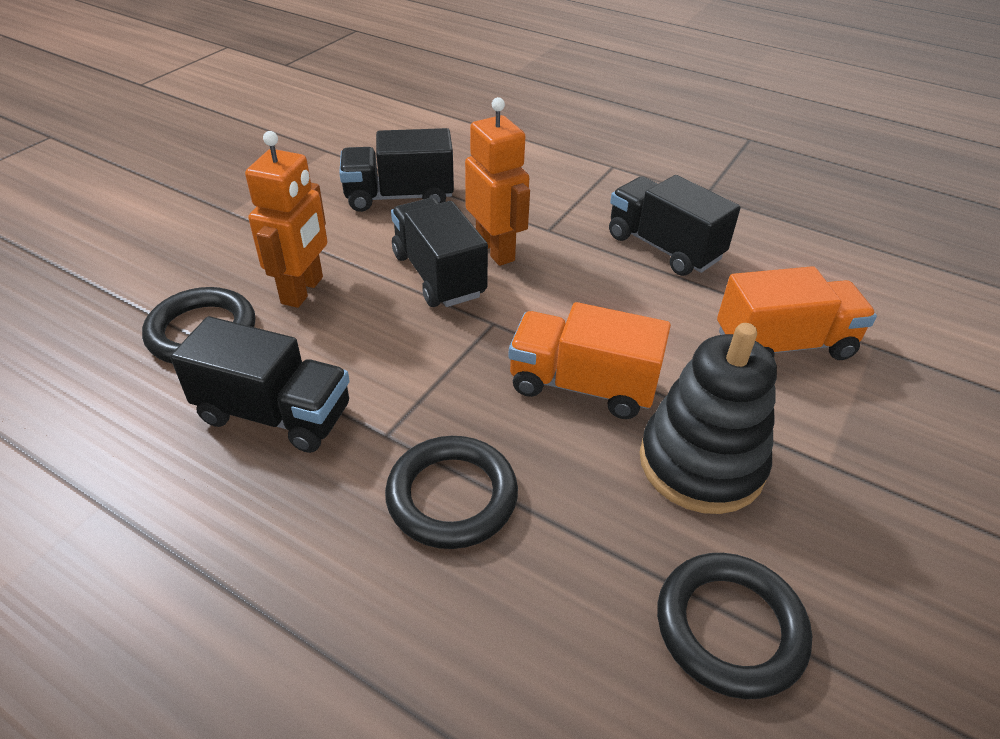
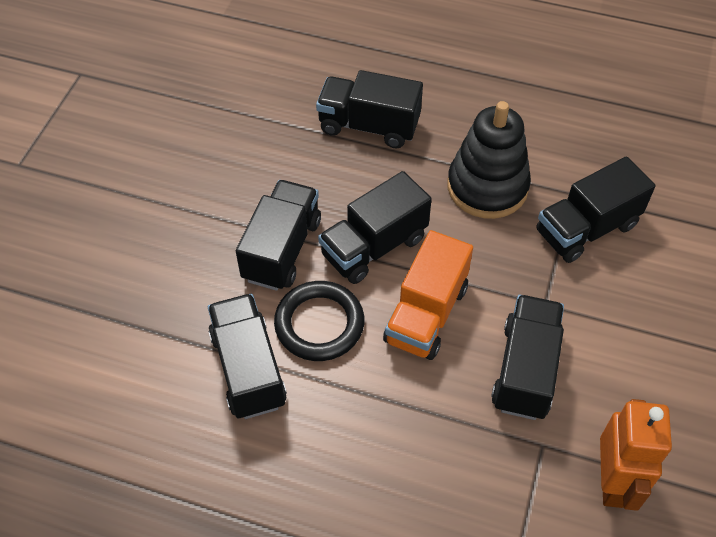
black ring: [142,287,256,363] [385,436,518,549] [657,553,812,699] = 3 -> [274,281,364,361] = 1
black truck: [170,316,350,453] [339,128,454,212] [391,198,488,307] [609,175,741,276] = 4 -> [208,294,287,419] [236,180,321,291] [316,70,423,148] [318,171,432,284] [491,295,564,420] [536,157,656,263] = 6
orange robot: [245,131,327,308] [465,97,530,266] = 2 -> [600,399,672,511] = 1
orange truck: [508,302,671,419] [717,266,877,360] = 2 -> [383,230,473,360] = 1

